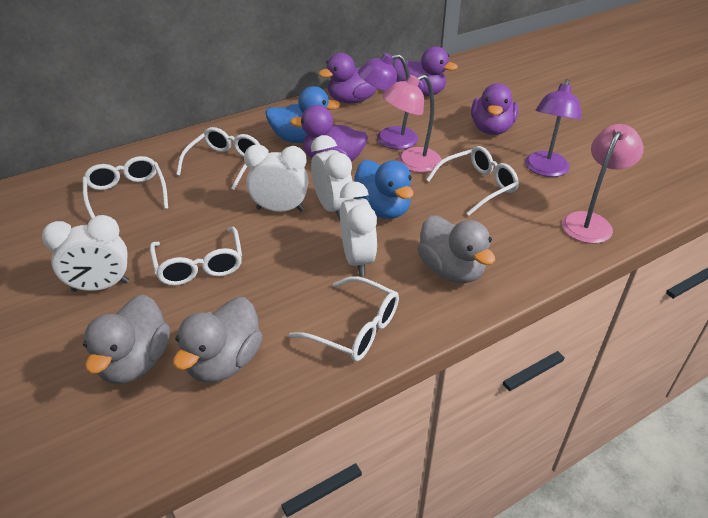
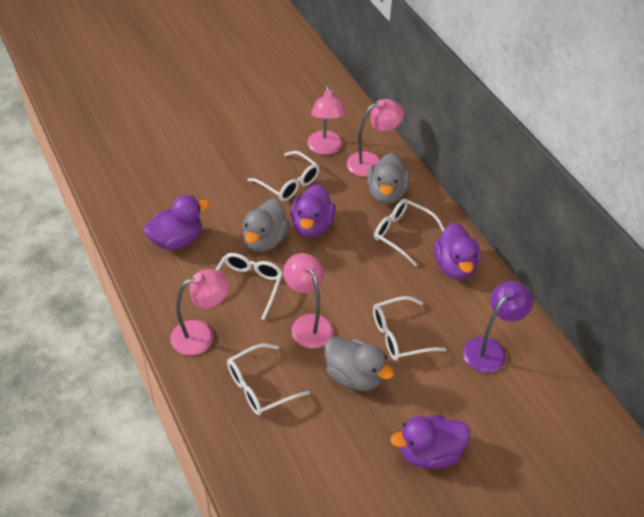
blue duck: [265,86,340,143] [354,160,414,219] = 2 -> none = 0
pink lamp: [383,74,442,173] [562,124,644,244] = 2 -> [170,269,229,355] [283,253,334,348] [307,85,346,155] [347,99,404,177] = 4
purple lamp: [358,53,418,149] [525,79,582,177] = 2 -> [463,281,533,373] = 1
white clock: [42,215,129,292] [244,144,308,212] [311,135,353,220] [340,181,377,276] = 4 -> none = 0

